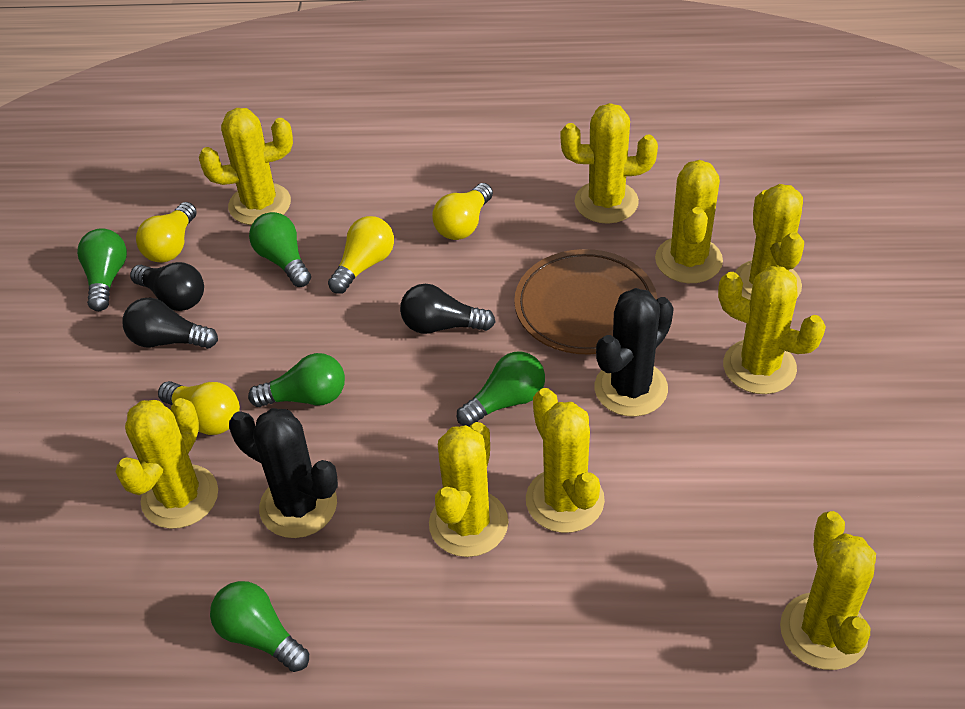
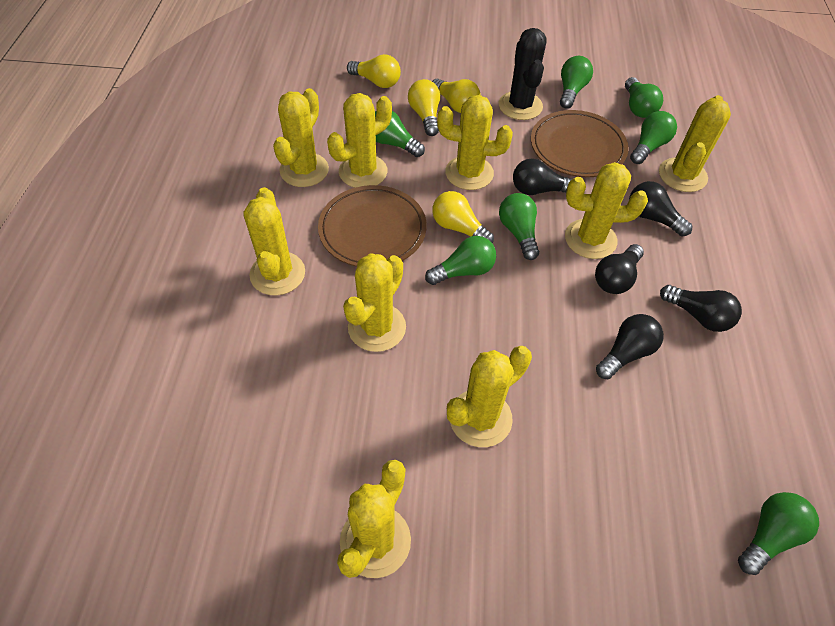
black cactus: [229,408,338,538] [595,288,674,417] = 2 -> [499,28,547,120] = 1
black light bulb: [122,298,218,349] [130,262,204,311] [400,284,495,334] = 3 -> [513,158,572,195] [595,244,644,294] [596,314,664,379] [629,181,692,236] [660,285,742,332] = 5
brown plate: [514,249,657,355] = 1 -> [318,185,427,267] [531,110,629,177] = 2
green light bulb: [77,228,127,311] [210,581,309,672] [248,353,345,407] [249,212,311,287] [457,352,545,426] = 5 -> [375,111,425,157] [425,236,496,285] [499,193,539,260] [560,56,593,109] [625,77,663,118] [630,111,677,164] [738,492,819,575] = 7

